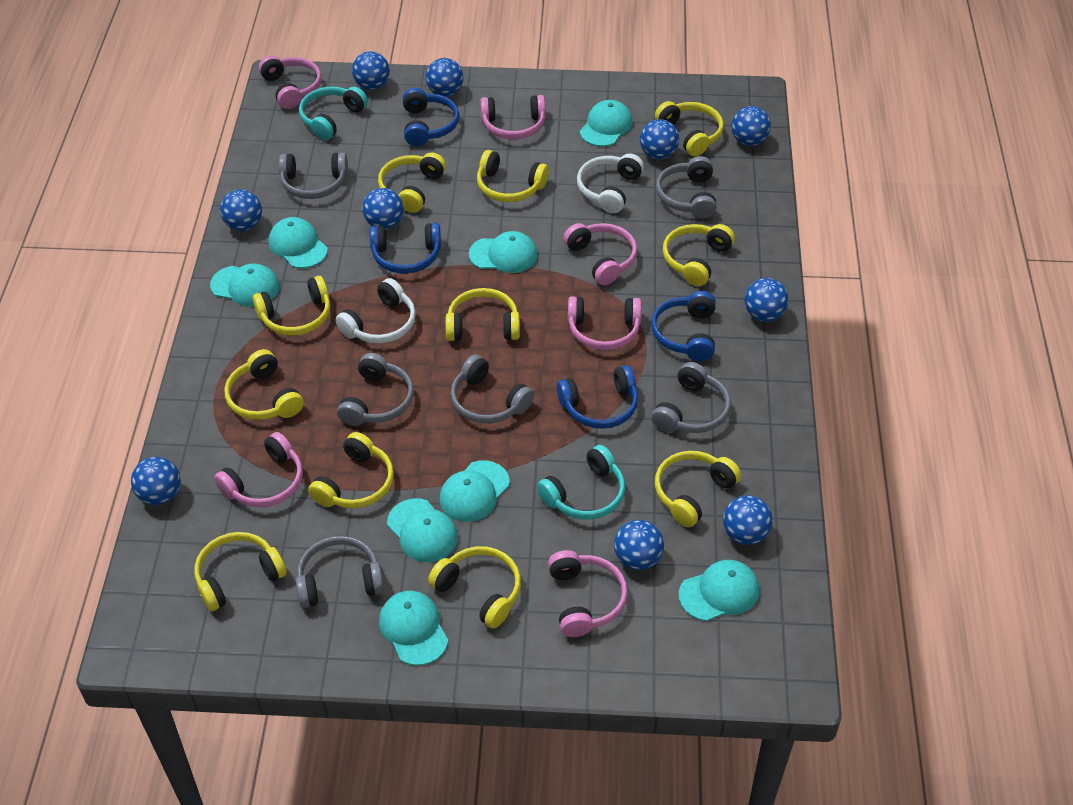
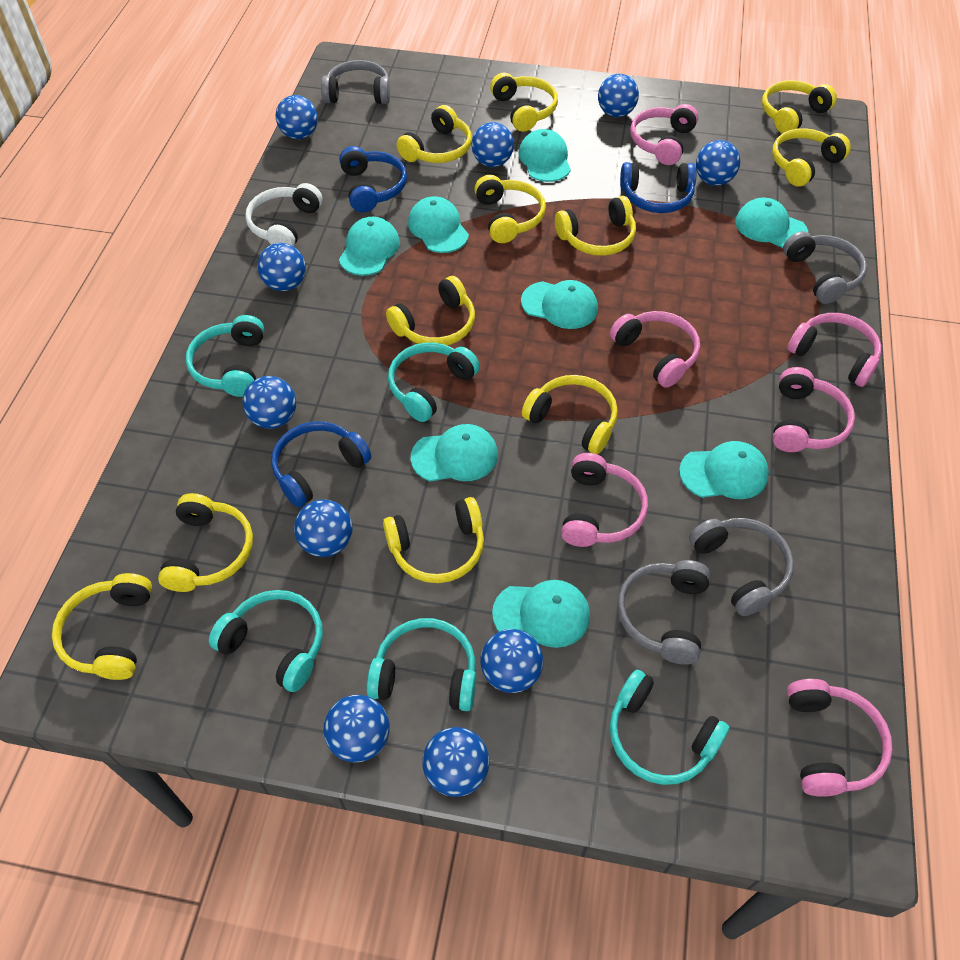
blue headphones: [370,223,441,274] [403,88,459,146] [557,365,638,429] [651,291,716,361] = 4 -> [271,421,371,508] [339,146,407,212] [620,162,696,213] = 3
grey headphones: [279,152,348,199] [296,536,384,608] [337,353,414,426] [451,354,534,424] [651,362,731,433] [656,156,717,219] = 6 -> [321,60,390,104] [617,560,710,665] [689,518,794,616] [783,231,867,304] = 4
turquoise headphones: [299,87,368,140] [537,445,625,520] = 2 -> [186,315,264,397] [209,590,323,692] [366,618,476,711] [388,343,480,422] [610,670,729,785] = 5
white headphones: [335,278,416,343] [577,153,644,213] = 2 -> [245,183,323,247] = 1

